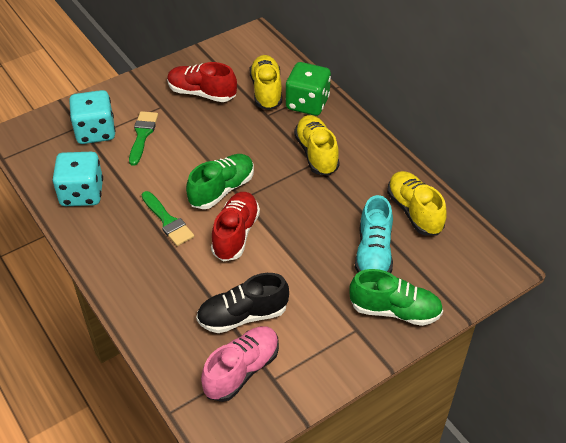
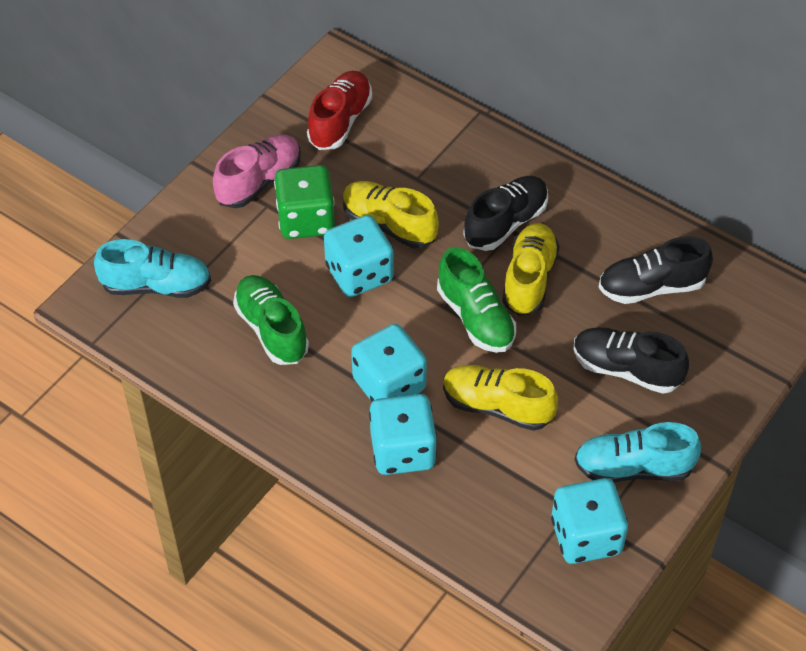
black shoe: [196,273,289,333] = 1 -> [463,176,548,251] [574,327,689,394] [598,236,713,304] = 3
green brush: [129,111,158,166] [142,191,194,246] = 2 -> none = 0
red shoe: [167,62,237,102] [211,192,260,261] = 2 -> [307,71,372,150] = 1
turquoise dice: [52,152,103,206] [69,90,115,144] = 2 -> [324,215,394,297] [351,324,427,402] [369,394,437,475] [551,478,628,564] = 4
turquoise shoe: [355,195,393,273] = 1 -> [94,239,211,298] [574,422,701,483] = 2

